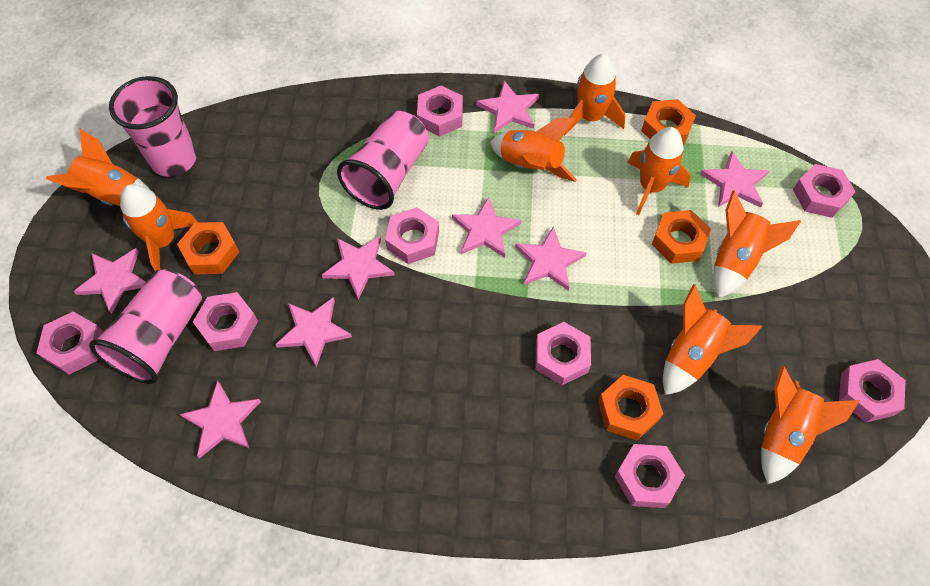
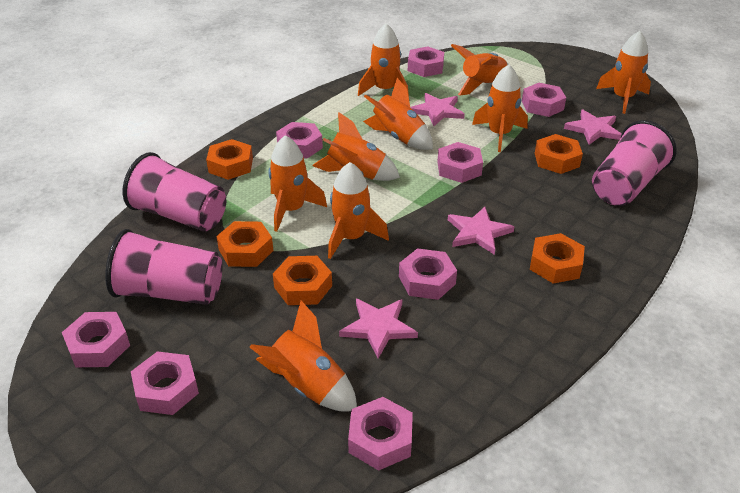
orange nut: [177,222,239,275] [598,375,663,441] [641,99,696,145] [652,210,711,264] = 4 -> [206,139,253,180] [216,221,274,267] [273,256,332,305] [530,233,585,284] [535,134,583,174] = 5
orange rocket: [46,129,150,206] [120,184,199,271] [490,118,577,182] [564,54,626,135] [627,127,691,215] [663,284,762,395] [713,191,801,298] [761,366,860,484] = 8 -> [249,301,357,412] [268,135,327,232] [312,112,400,181] [328,162,389,259] [358,23,409,96] [363,78,433,150] [451,44,508,95] [472,64,528,152] [596,31,651,114] = 9
pink star: [73,248,146,314] [179,381,261,459] [275,297,352,367] [322,236,395,300] [452,197,521,258] [476,81,539,133] [515,227,587,291] [700,151,769,208] = 8 -> [339,299,418,358] [410,93,465,126] [448,207,514,255] [564,110,621,145] = 4

